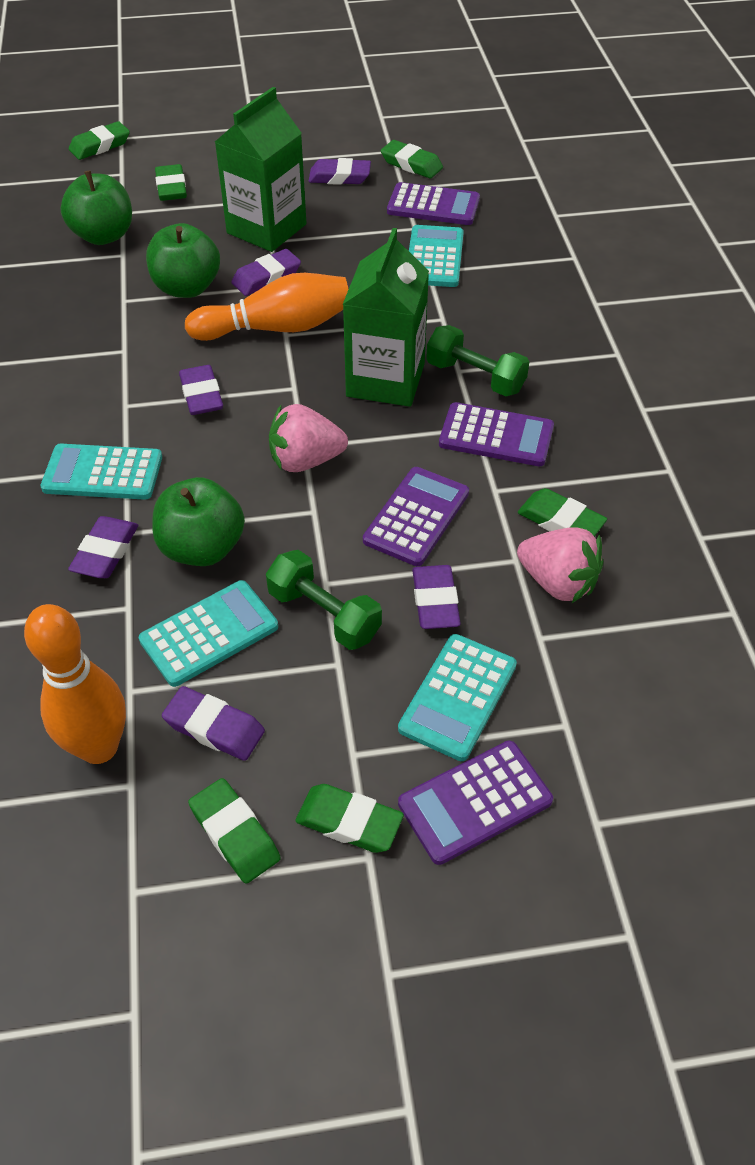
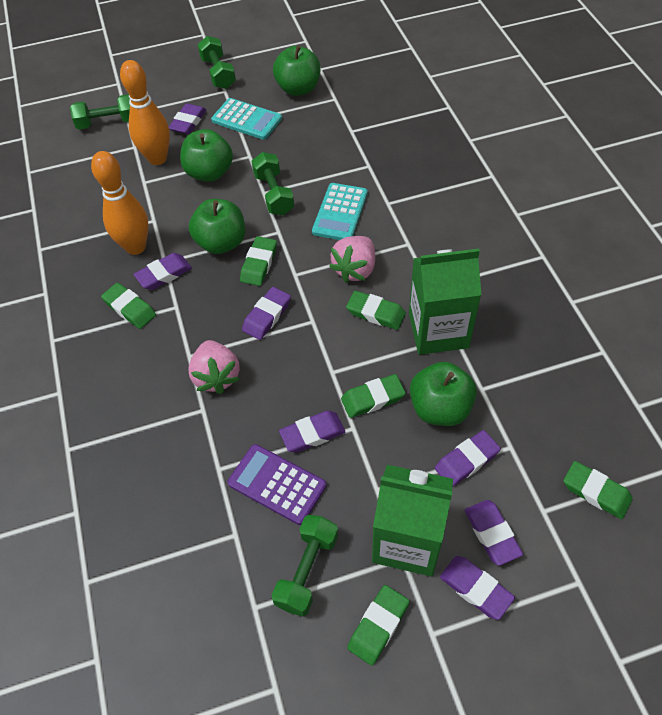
green apple: [61,170,132,245] [146,223,220,298] [152,477,245,566] = 3 -> [180,129,233,182] [189,199,245,254] [273,45,320,96] [410,362,477,426] = 4
green dumbbell: [266,550,382,650] [426,325,529,396] = 2 -> [70,94,130,130] [197,36,236,89] [251,152,294,215] [272,515,338,617] = 4
purple calculator: [363,467,469,566] [387,182,480,225] [398,741,553,865] [439,402,554,466] = 4 -> [228,444,326,525] = 1
purple eraser: [68,516,138,578] [162,686,265,761] [179,365,223,415] [231,249,301,296] [309,158,371,185] [412,565,461,629] = 6 -> [134,253,192,290] [169,103,206,134] [242,287,291,340] [279,411,345,453] [435,430,501,487] [440,556,515,620] [465,500,523,566] = 7
turquoise calculator: [40,444,162,500] [139,580,278,687] [398,634,517,761] [409,225,464,287] = 4 -> [211,98,282,140] [312,183,368,240] = 2

